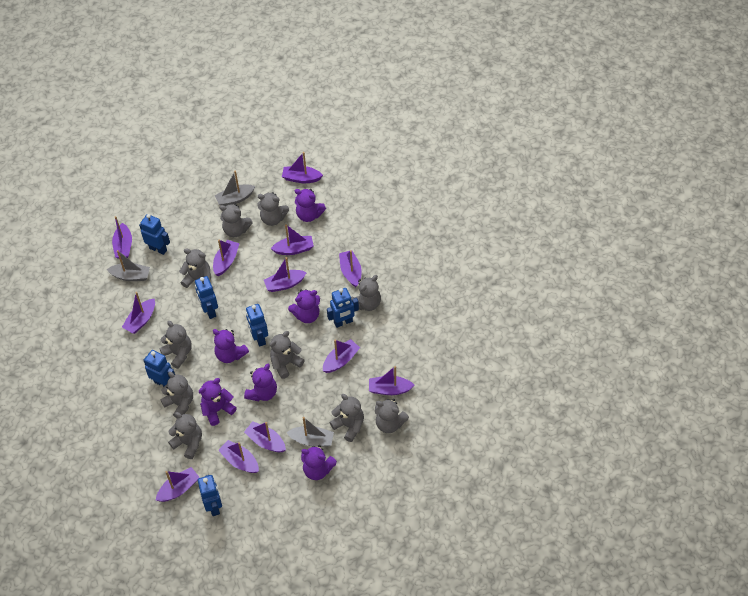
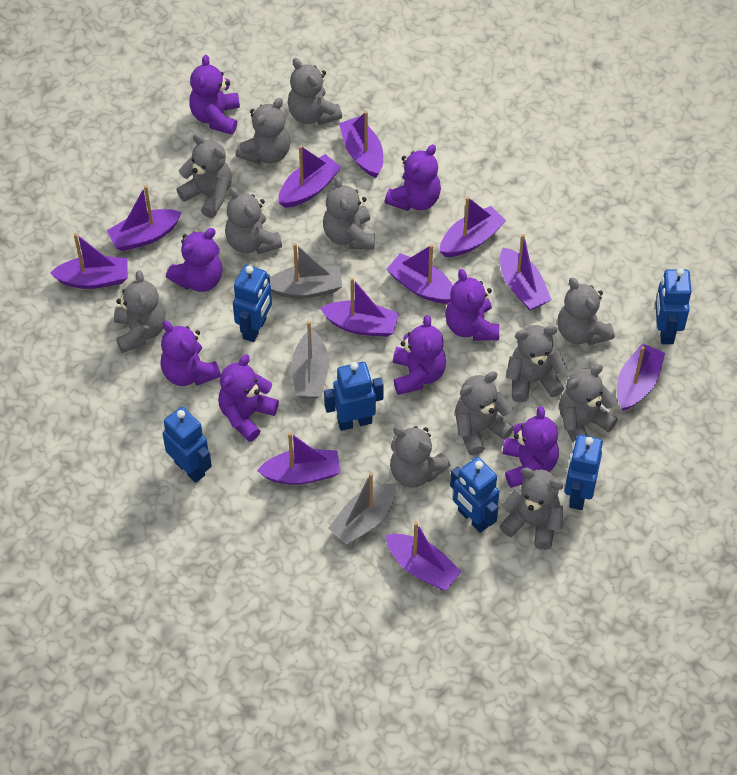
grey teddy bear: [159,321,192,369] [160,371,193,418] [168,412,202,459] [179,249,211,288] [219,204,253,237] [257,192,289,226] [270,331,305,379] [329,394,364,442] [351,275,381,311] [375,399,409,433] = 10 -> [114,270,165,353] [177,134,232,218] [225,187,282,254] [236,98,290,164] [288,58,342,125] [323,176,375,250] [390,426,450,488] [455,371,514,456] [500,468,563,550] [506,325,567,402] [557,277,614,345] [559,364,618,443] = 12
purple boat: [112,216,132,259] [122,292,155,334] [156,467,200,502] [213,239,240,276] [218,440,259,473] [244,421,286,452] [264,257,307,292] [271,224,314,255] [282,152,323,183] [323,339,360,373] [339,250,362,287] [369,366,415,395] = 12 -> [50,233,128,289] [107,185,182,251] [257,432,340,485] [278,145,342,208] [320,278,399,337] [339,111,383,178] [386,244,453,304] [386,522,462,591] [440,197,506,257] [500,234,552,311] [617,343,665,411] = 11
purple teddy bear: [199,378,237,426] [213,329,249,363] [244,364,277,401] [288,289,320,323] [295,189,326,222] [301,445,337,480] = 6 -> [160,321,221,386] [166,228,223,292] [189,55,240,135] [218,354,279,442] [385,144,441,211] [393,315,446,395] [445,269,499,341] [502,406,559,488] = 8

